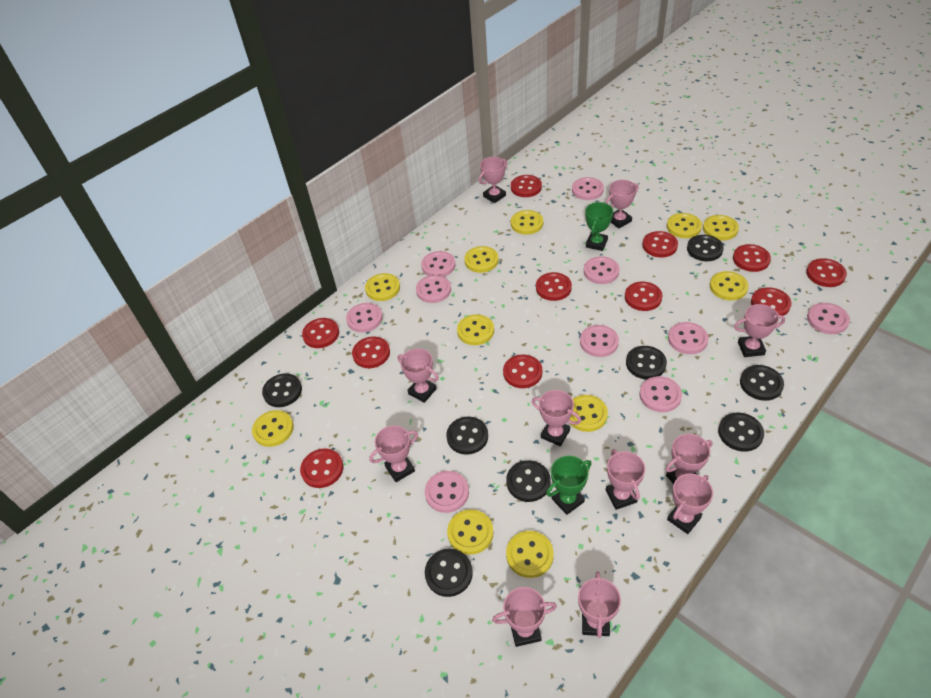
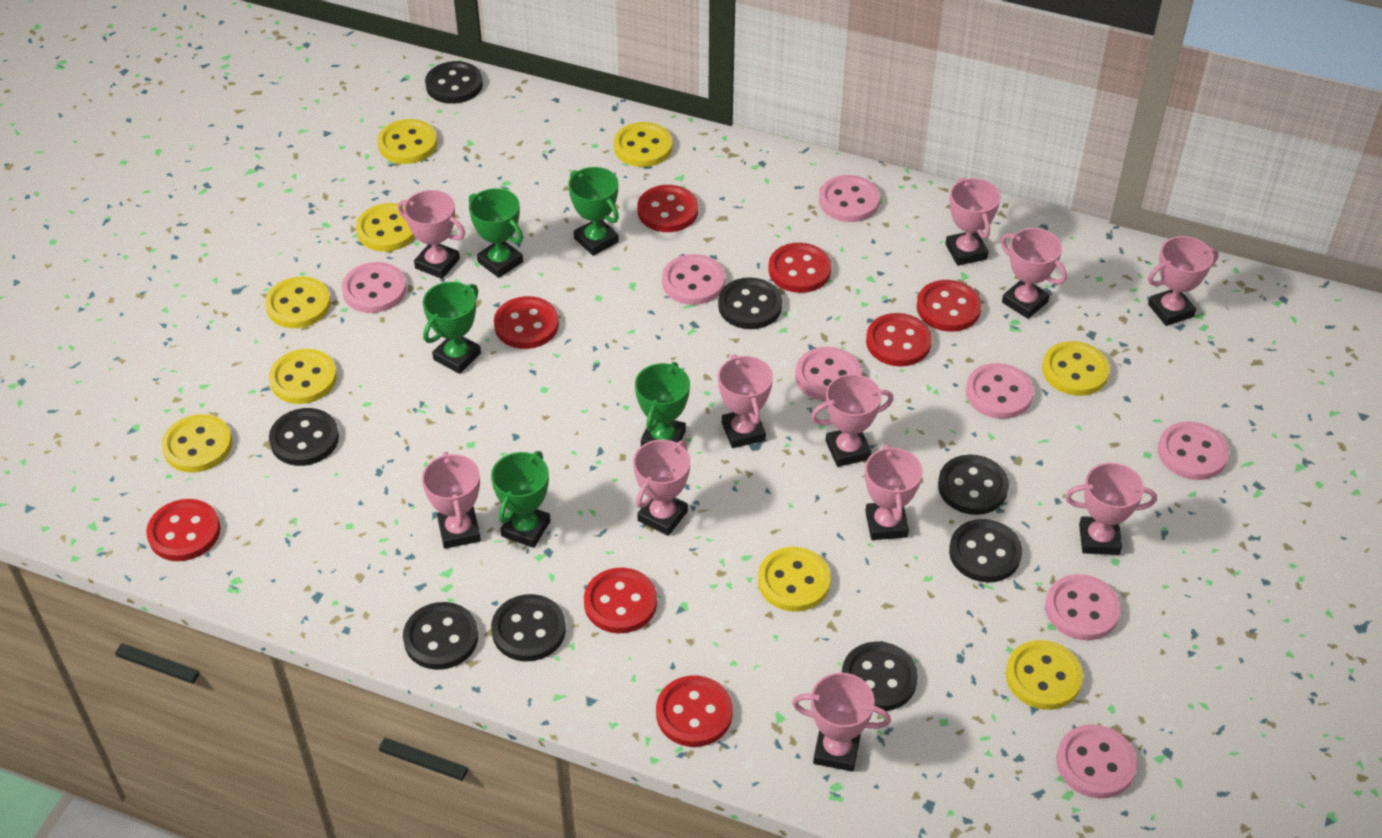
green trophy: [546,456,592,515] [585,202,613,251] = 2 -> [423,282,481,374] [469,188,523,278] [491,451,551,548] [568,167,619,256] [635,362,690,446] = 5
pink button: [346,303,383,332] [416,275,451,303] [421,251,455,277] [425,471,469,513] [572,177,604,200] [580,325,619,357] [584,256,619,284] [640,376,682,412] [668,322,709,354] [807,303,850,334] = 10 -> [342,262,406,313] [662,254,725,305] [795,347,862,401] [819,175,880,222] [966,363,1034,419] [1045,574,1121,640] [1056,724,1137,799] [1158,421,1229,480] = 8
red button: [300,448,343,488] [302,318,339,348] [352,336,390,368] [503,355,542,388] [511,175,542,197] [536,272,572,301] [625,282,662,311] [642,231,678,258] [733,244,771,272] [751,287,791,316] [806,258,847,287] = 11 -> [146,499,220,561] [494,296,559,349] [584,568,657,633] [637,185,698,232] [656,676,733,747] [768,243,832,293] [866,313,932,366] [917,280,982,332] = 8
yellow button: [252,410,294,447] [365,273,400,301] [447,509,494,555] [457,314,494,345] [464,246,499,273] [506,531,554,578] [511,210,543,235] [569,395,608,432] [667,213,702,238] [703,215,739,241] [710,271,749,300] = 11 -> [161,414,232,473] [265,277,331,328] [269,349,337,404] [356,203,415,251] [378,119,437,164] [614,122,673,167] [758,547,831,611] [1006,640,1083,710] [1042,341,1110,396] = 9

